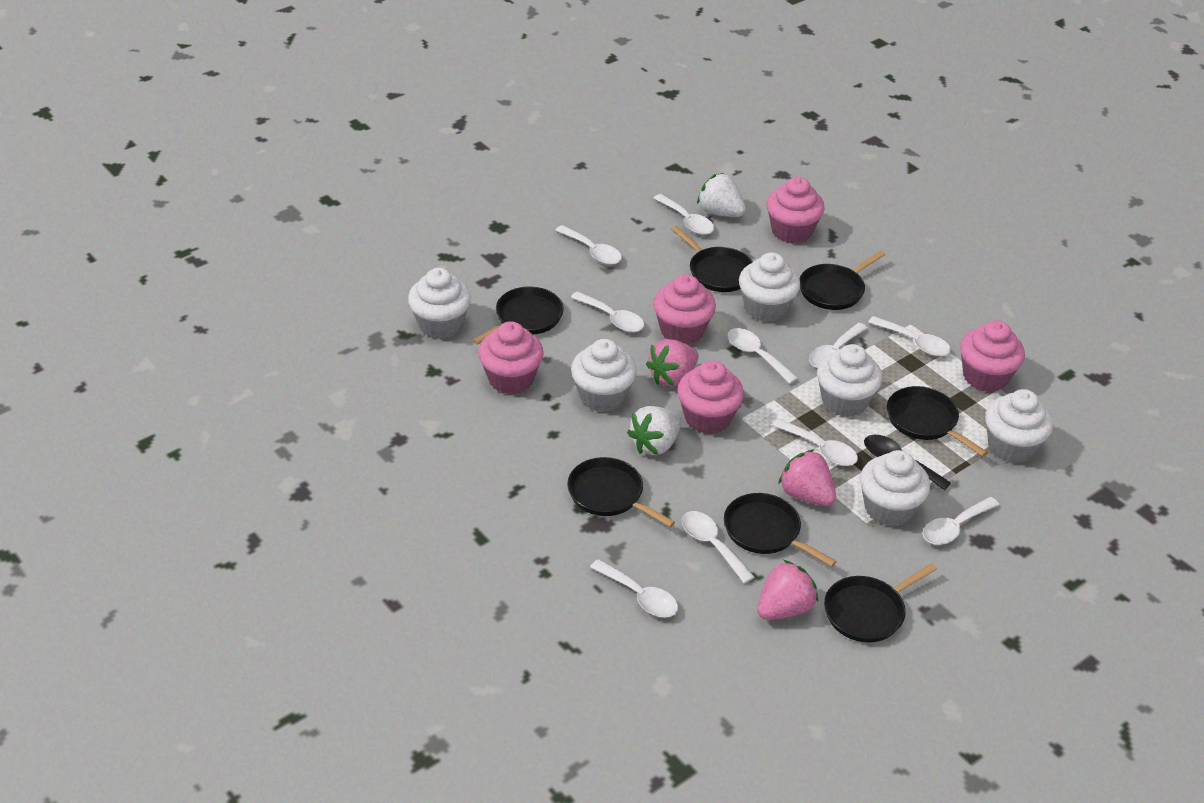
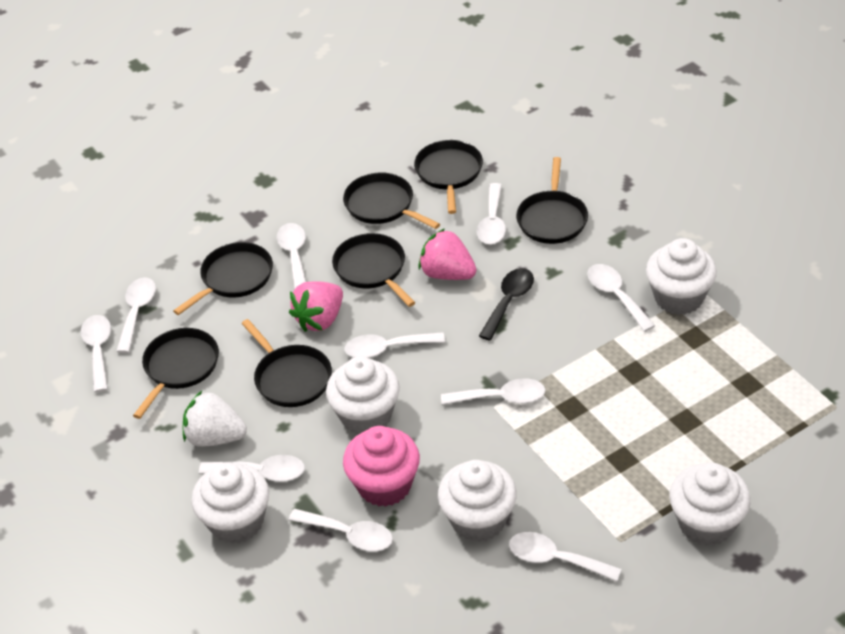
pink cupcake: [478,321,544,394] [653,274,716,345] [677,360,744,434] [766,177,825,244] [960,320,1025,392] = 5 -> [343,426,420,507] = 1
pink strawberry: [646,339,699,387] [757,560,818,620] [778,449,836,506] = 3 -> [289,281,343,332] [418,229,477,280] = 2
white cupcake: [408,268,471,339] [571,339,637,412] [739,252,800,322] [817,344,882,417] [860,450,930,527] [985,389,1053,463] = 6 -> [191,462,269,544] [326,356,400,434] [438,460,517,542] [646,238,717,315] [669,463,751,546] = 5
white strawberry: [627,406,681,455] [697,173,746,217] = 2 -> [183,391,247,447] = 1

